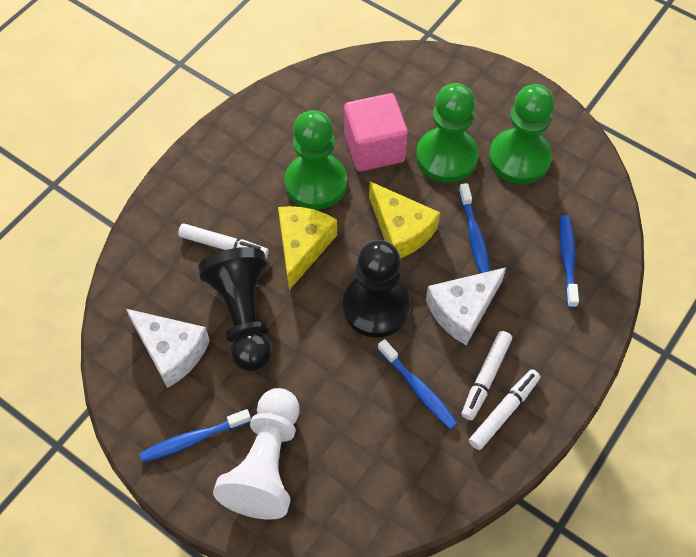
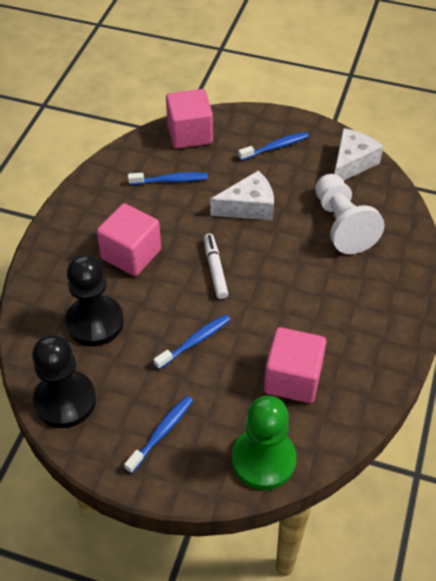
green pawn: [284,110,347,210] [416,83,478,183] [489,84,554,184] = 3 -> [232,396,296,490] = 1
pink cube: [344,93,408,172] = 1 -> [97,203,161,276] [166,89,213,149] [264,327,326,403] = 3
white marker: [178,224,268,258] [462,331,512,420] [469,369,540,450] = 3 -> [204,234,228,299] = 1
yellow cheese: [278,206,337,290] [369,181,440,258] = 2 -> none = 0

